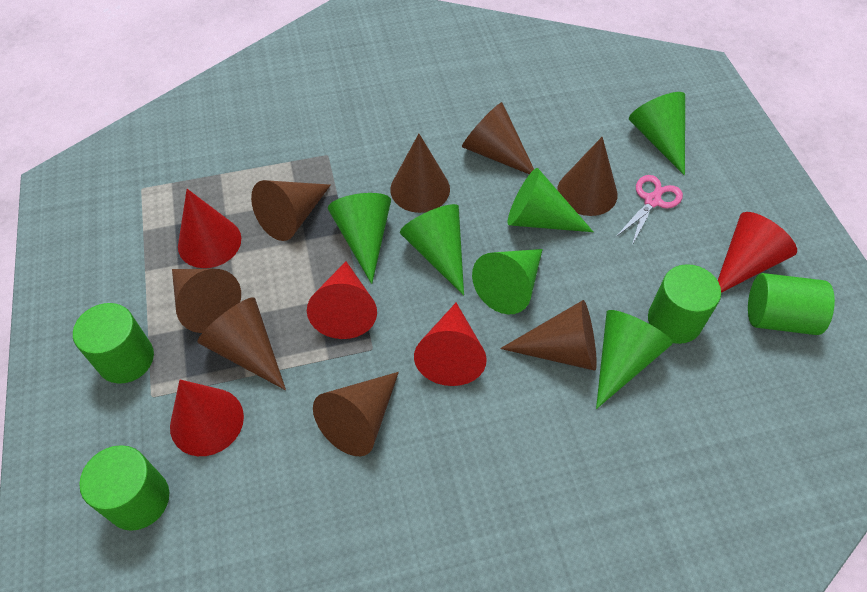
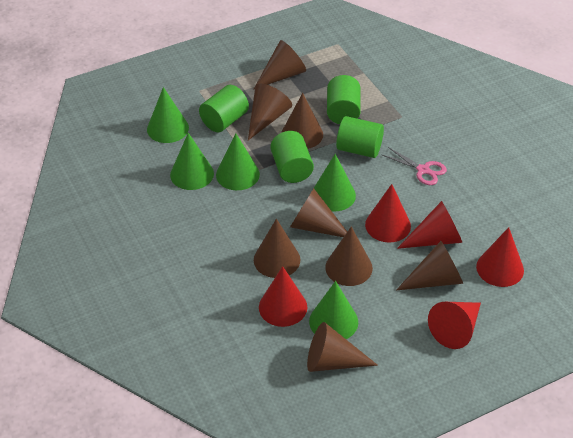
green cone: [328,193,391,284] [400,204,464,296] [472,249,543,314] [508,168,593,232] [596,310,673,409] [629,92,685,176] = 6 -> [147,87,189,143] [170,133,214,190] [216,133,260,190] [309,281,358,339] [314,154,356,212] = 5

